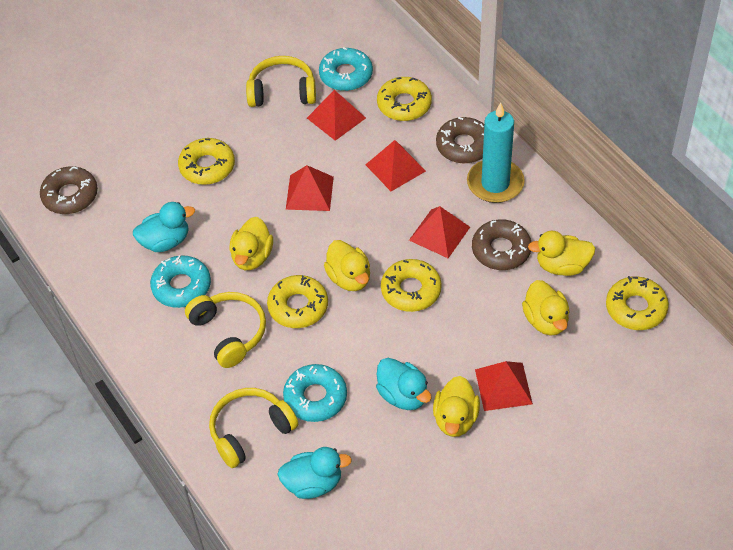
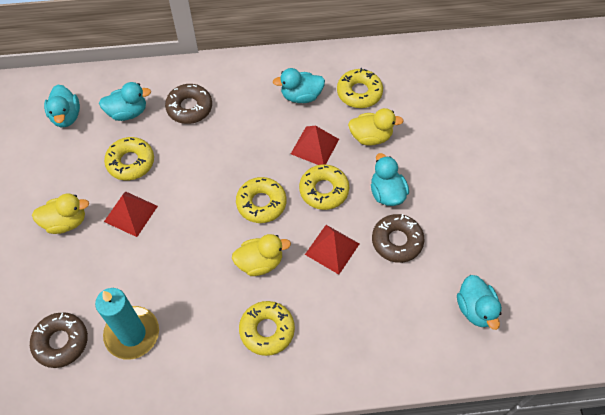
red pyramid: [286,165,334,211] [307,90,366,141] [365,140,426,191] [409,206,470,258] [475,361,533,411] = 5 -> [104,191,158,237] [291,126,339,165] [305,225,359,274] = 3
turquoise donut: [150,255,211,308] [283,364,347,422] [319,47,373,91] = 3 -> none = 0
turquoise duck: [133,202,195,252] [277,447,352,499] [376,358,431,410] = 3 -> [44,84,80,127] [99,82,151,121] [273,68,325,103] [371,153,409,206] [457,275,502,330] = 5
yellow duck: [229,217,273,270] [324,240,370,291] [433,376,480,437] [522,280,570,336] [528,231,595,276] = 5 -> [32,194,89,234] [232,234,291,276] [348,108,404,146] = 3
yellow headphones: [185,292,266,368] [209,388,298,468] [246,56,316,107] = 3 -> none = 0

